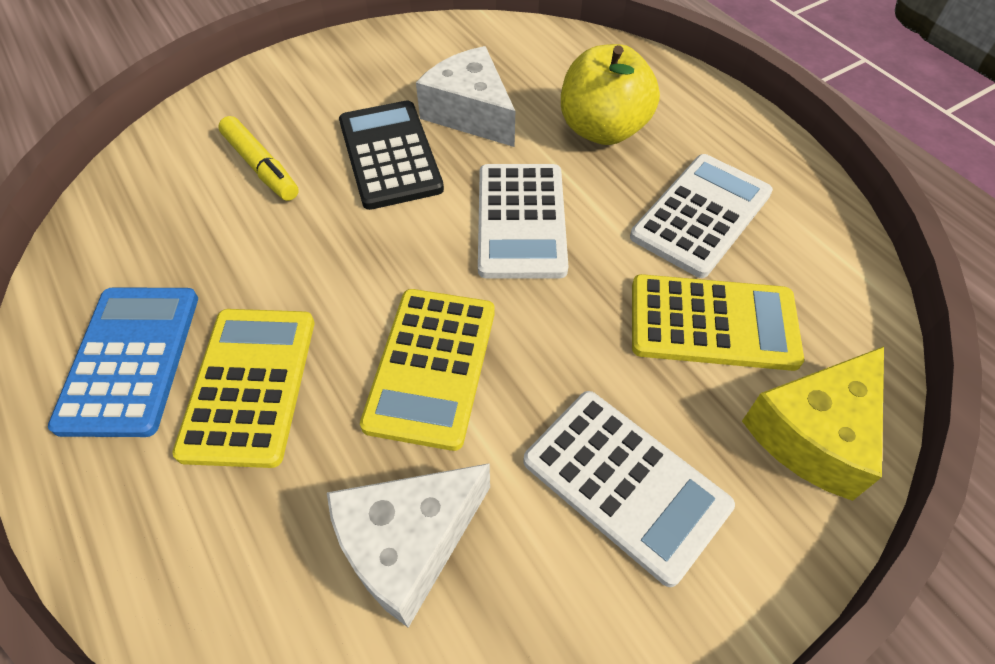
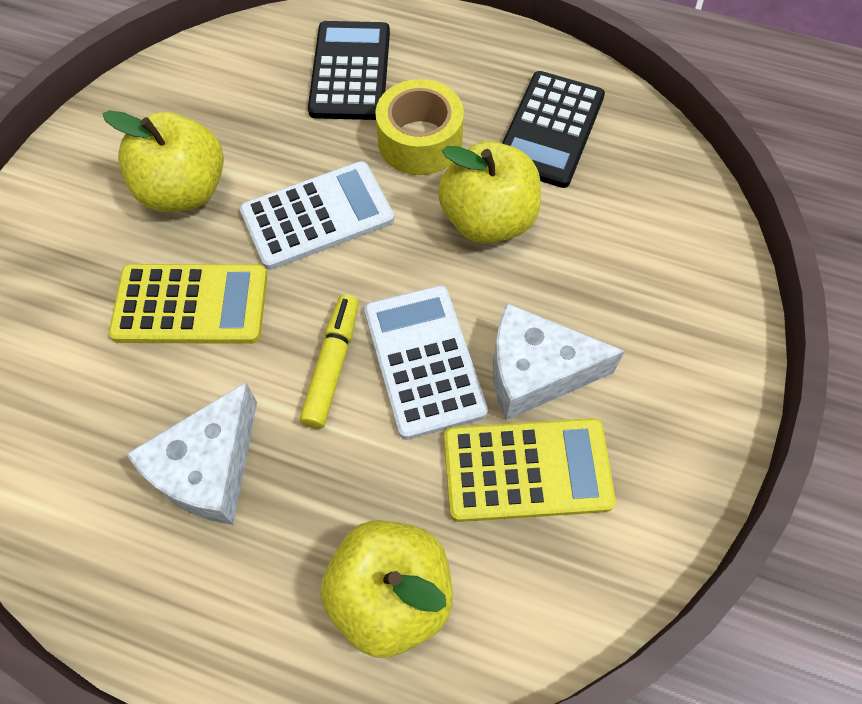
black calculator: [339,101,444,210] = 1 -> [308,21,390,120] [502,71,605,188] = 2
blue calculator: [48,287,198,437] = 1 -> none = 0
white calculator: [478,164,568,278] [523,391,735,587] [630,154,773,278] = 3 -> [240,161,394,270] [364,285,488,440] = 2
yellow apple: [561,44,660,145] = 1 -> [103,110,224,212] [320,520,452,658] [438,141,541,244] = 3
yellow calculator: [172,309,314,468] [360,289,495,451] [632,274,804,371] = 3 -> [109,264,267,344] [444,418,616,522] = 2
yellow cheese: [742,346,884,501] = 1 -> none = 0
yellow tape: none = 0 -> [375,79,464,175] = 1

